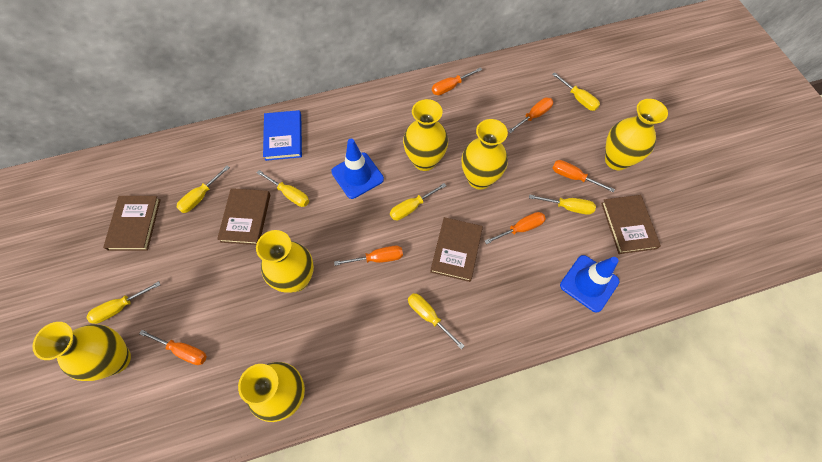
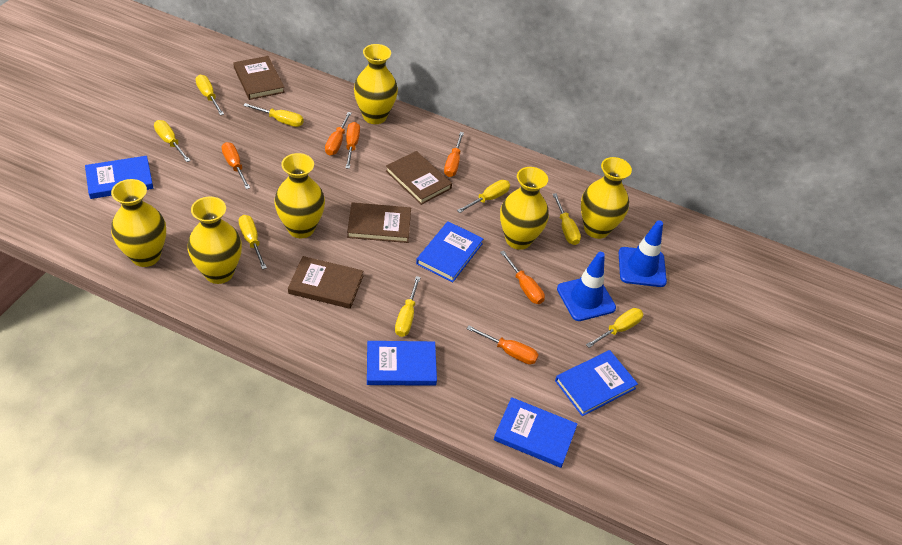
blue book: [263,110,302,161] = 1 -> [85,156,153,199] [367,341,437,386] [416,221,484,282] [494,397,577,468] [555,350,638,416] = 5
yellow screwdriver: [87,281,160,324] [177,165,230,213] [257,170,309,207] [390,183,446,220] [408,293,464,349] [529,194,596,215] [552,72,600,111] = 7 -> [154,120,191,162] [195,75,224,115] [239,215,267,269] [243,103,304,127] [395,276,421,337] [457,180,510,213] [553,193,581,245] [586,308,643,348] = 8

